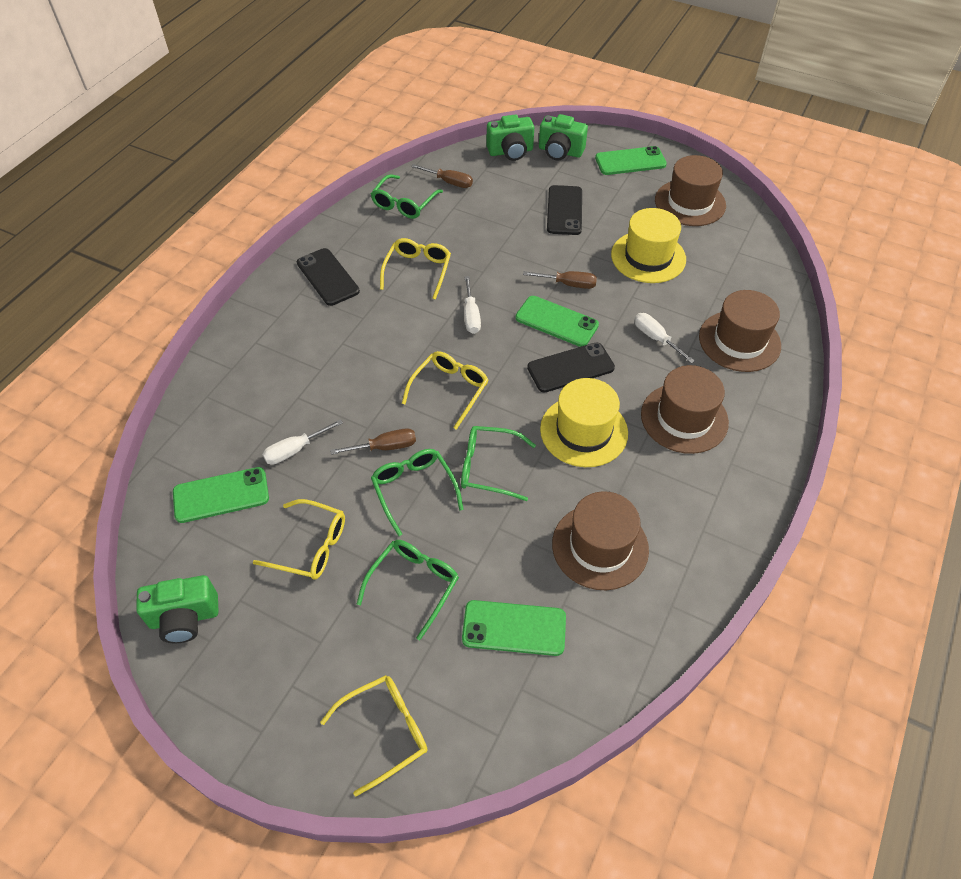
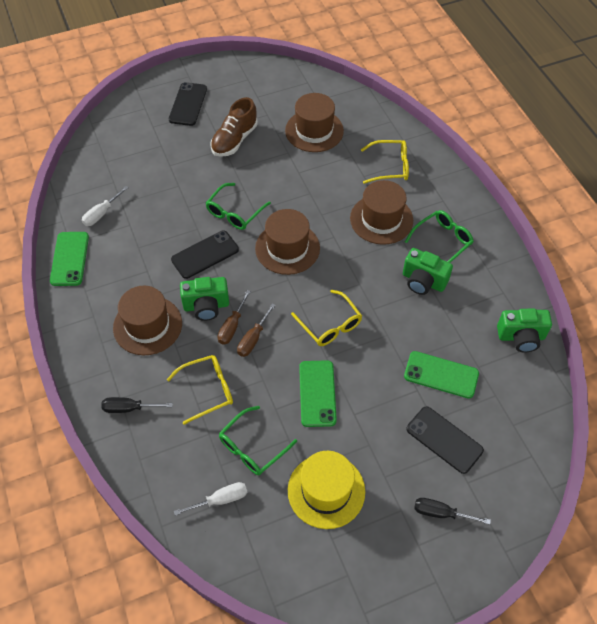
black screwdriver: none = 0 -> [101,397,173,413] [414,498,491,525] = 2
brown screwdriver: [330,428,416,455] [411,164,473,188] [523,271,597,289] = 3 -> [218,290,251,345] [237,303,276,357] = 2
brown shoe: none = 0 -> [210,97,258,157] = 1
green glasses: [357,540,459,640] [371,174,443,219] [371,449,464,536] [461,426,536,501] = 4 -> [206,183,271,230] [219,406,297,475] [405,210,474,263] = 3
green phone: [173,467,269,523] [462,600,566,656] [515,296,599,347] [595,146,667,175] = 4 -> [50,232,89,286] [299,360,337,427] [404,351,479,398] = 3
white screwdriver: [262,419,343,465] [464,276,481,334] [634,313,695,364] = 3 -> [82,186,129,226] [174,482,248,516] = 2
yellow glasses: [253,499,345,580] [320,675,428,796] [380,238,451,300] [402,351,489,430] = 4 -> [167,355,233,425] [291,290,362,346] [361,140,409,184] = 3
yellow hat: [540,378,628,467] [611,208,686,283] = 2 -> [288,451,365,529] = 1

